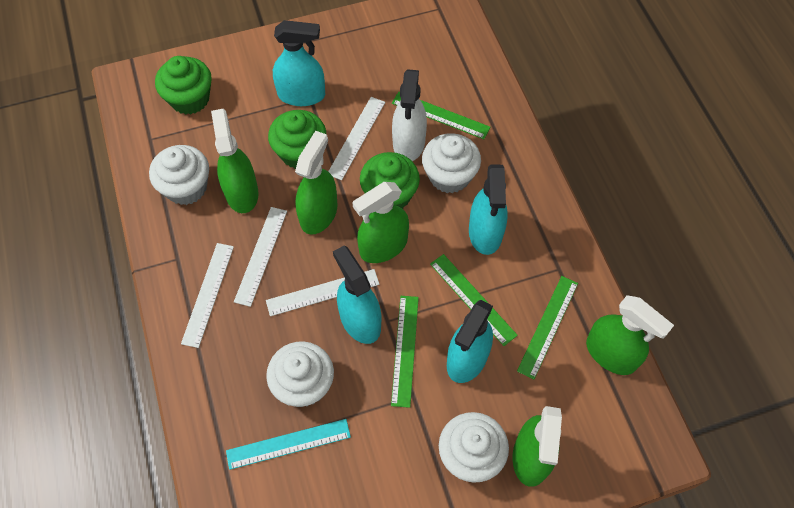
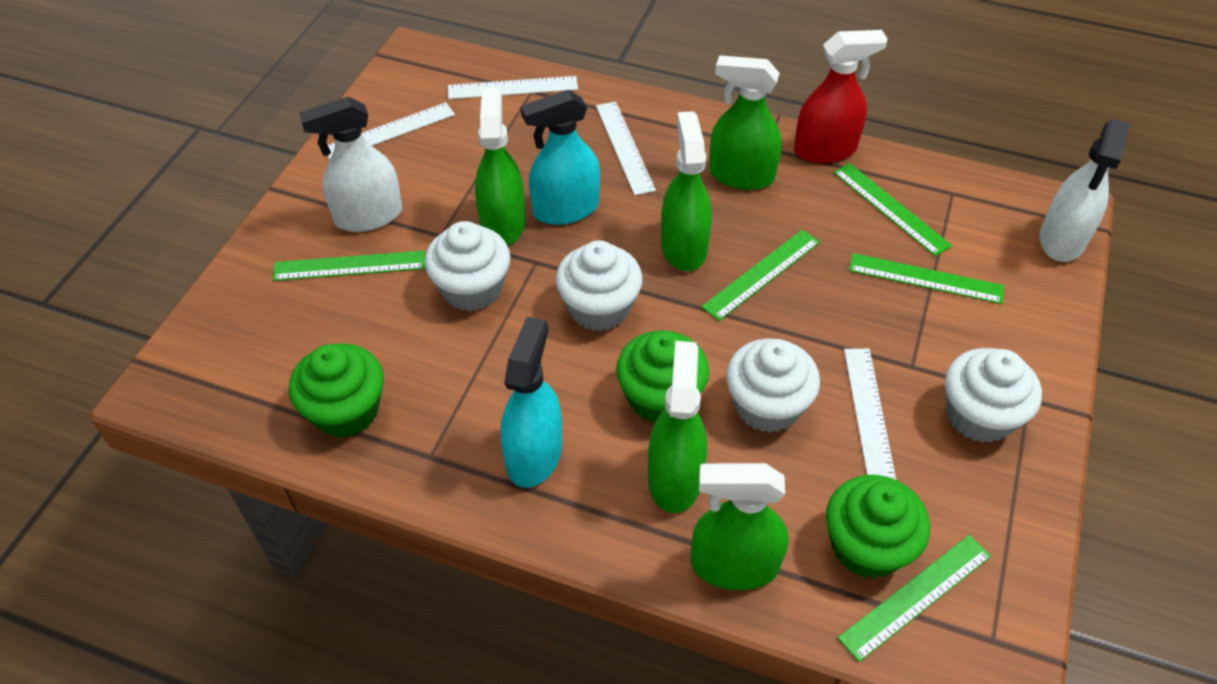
green ruler: [391,296,419,408] [392,92,490,139] [430,254,518,346] [517,276,578,379] = 4 -> [273,251,425,281] [701,230,820,321] [833,163,952,256] [838,535,991,662] [849,253,1004,304] = 5
red spray bottle: none = 0 -> [794,30,888,163] = 1
turquoise ruler: [226,419,351,470] = 1 -> none = 0
turquoise spray bottle: [273,20,325,106] [333,245,381,344] [447,300,493,383] [469,165,508,255] = 4 -> [500,317,562,488] [521,90,600,225] = 2
white spray bottle: [392,69,427,161] = 1 -> [299,97,402,232] [1039,119,1130,262] = 2

